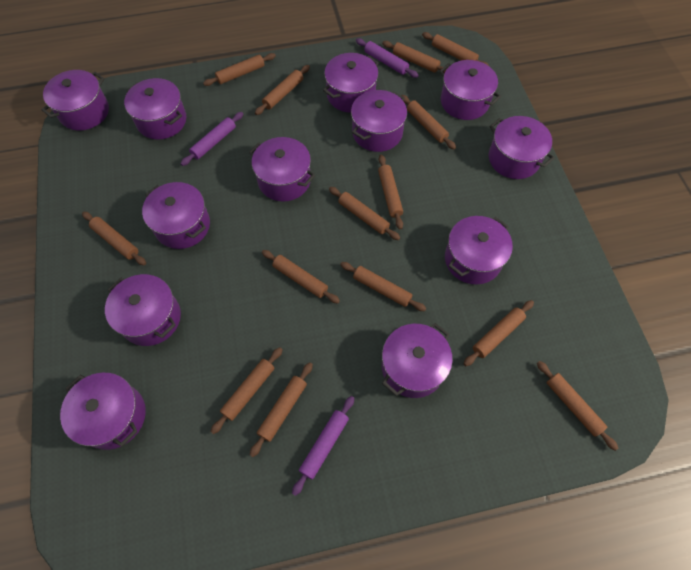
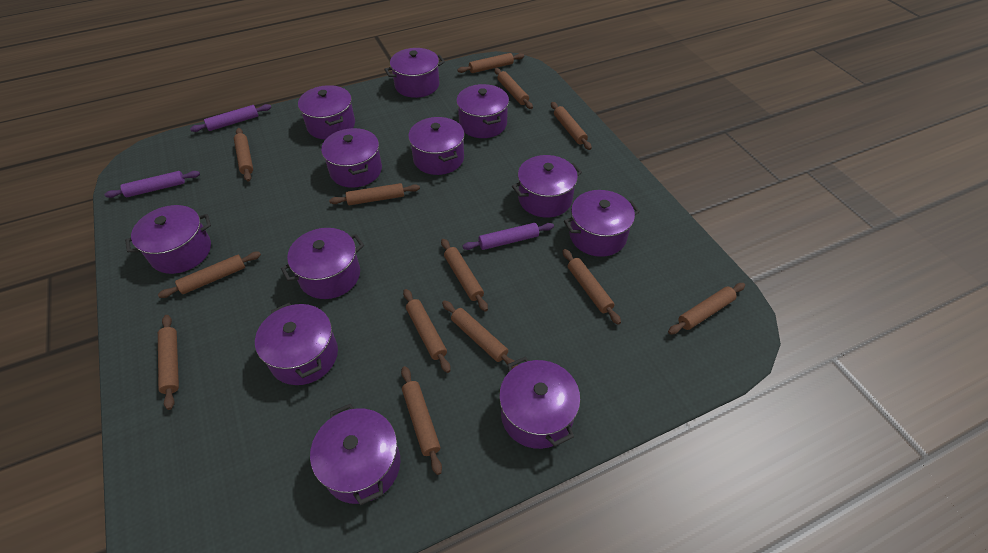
brown rolling pin: [82,212,146,265] [203,53,276,86] [211,347,283,434] [250,362,313,457] [255,65,310,115] [262,250,340,304] [329,187,400,240] [340,262,426,311] [378,155,403,229] [382,41,447,73] [401,95,456,150] [422,32,489,66] [464,300,534,366] [537,361,618,451] = 14 -> [158,252,261,298] [158,315,179,410] [234,128,253,182] [329,183,420,205] [401,366,442,475] [403,289,451,373] [441,239,488,312] [442,301,518,369] [457,53,524,73] [494,68,533,109] [551,102,592,150] [562,249,621,325] [668,283,745,334] = 13

